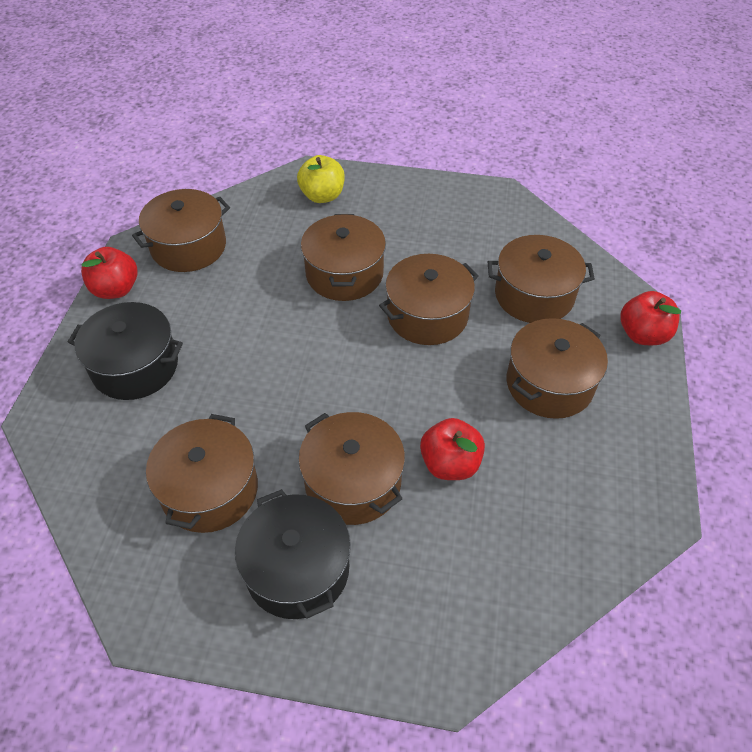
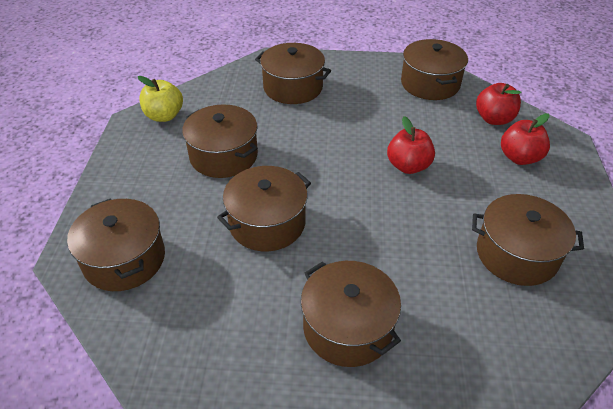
black pot: [68,302,183,400] [235,489,351,619] = 2 -> none = 0

